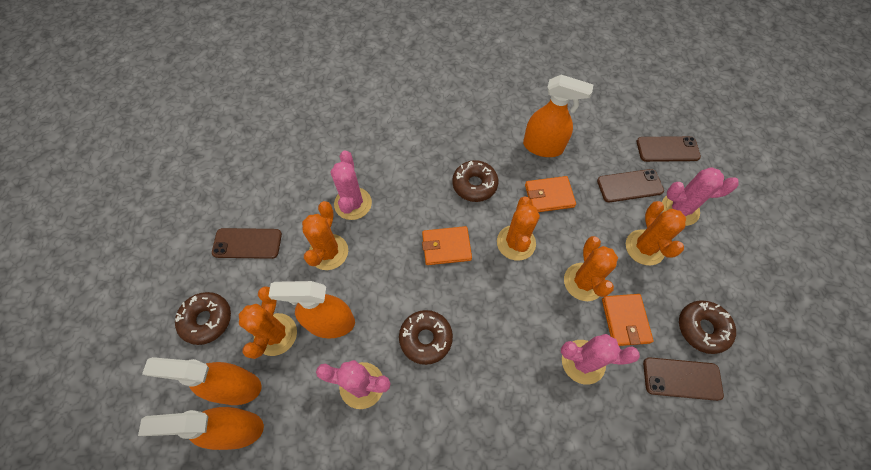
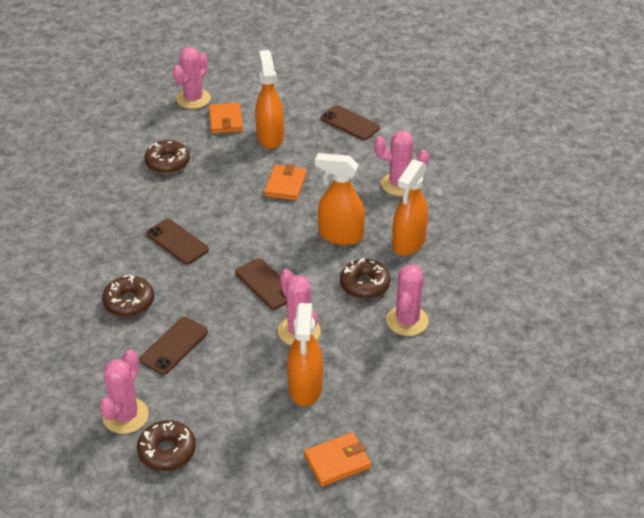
orange cactus: [239,286,297,359] [302,201,348,270] [497,197,540,260] [564,236,618,301] [626,201,686,265] = 5 -> none = 0
pink cactus: [316,360,391,409] [331,151,372,220] [561,334,640,385] [662,167,739,226] = 4 -> [100,350,149,434] [173,47,211,109] [278,269,321,345] [374,130,429,196] [386,265,429,336] = 5

